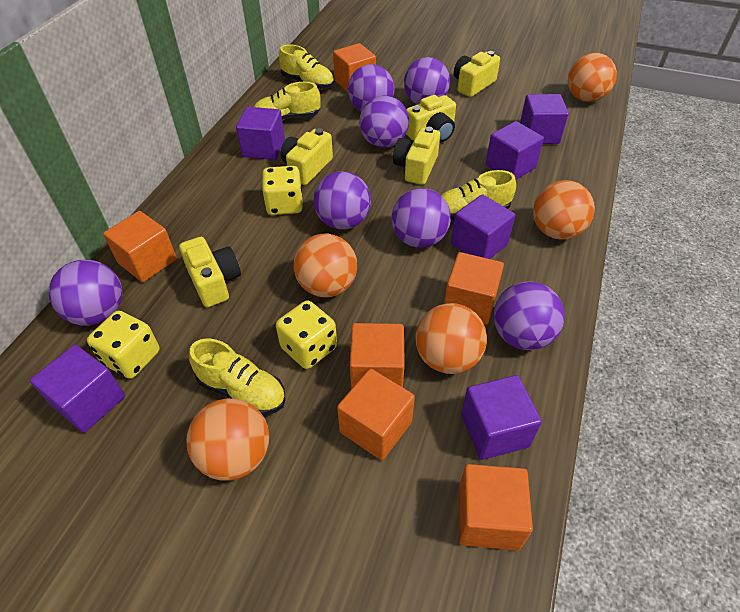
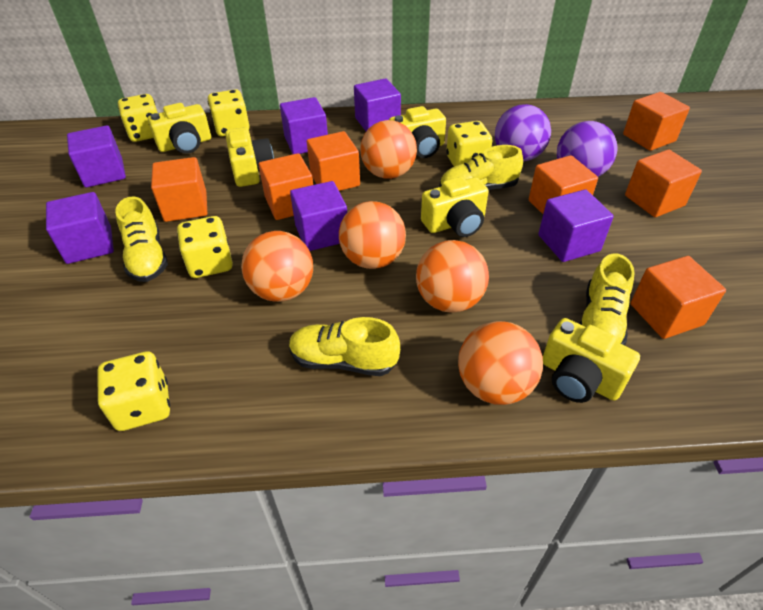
orange cube: [103,211,177,282] [333,43,376,92] [337,369,415,460] [350,323,405,389] [444,252,504,325] [458,464,533,550] = 6 -> [151,157,207,222] [259,153,313,220] [307,131,360,191] [529,155,598,214] [623,92,690,151] [625,150,702,217] [631,256,726,339] = 7
purple ball: [49,260,123,326] [313,171,371,230] [348,64,395,111] [359,95,409,148] [391,188,451,248] [404,57,450,105] [494,281,565,350] = 7 -> [495,104,551,162] [557,121,617,177] = 2
yellow dice: [87,311,160,379] [262,166,303,215] [276,300,337,369] = 3 -> [98,351,170,431] [118,94,158,142] [177,216,233,278] [208,89,250,137] [446,121,493,167] = 5

